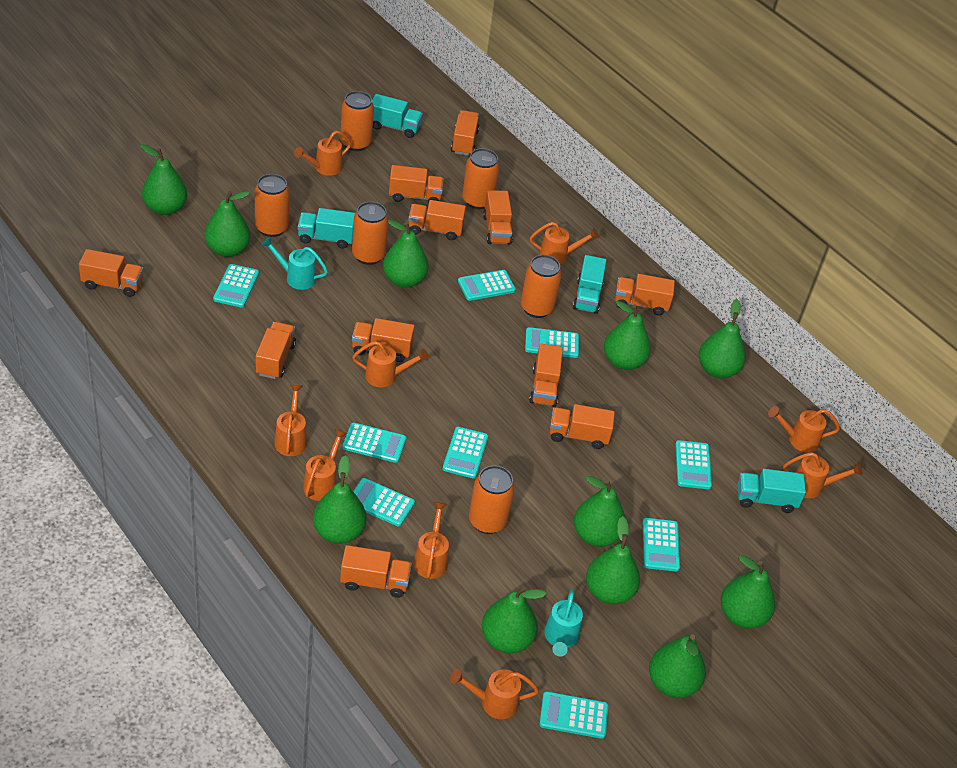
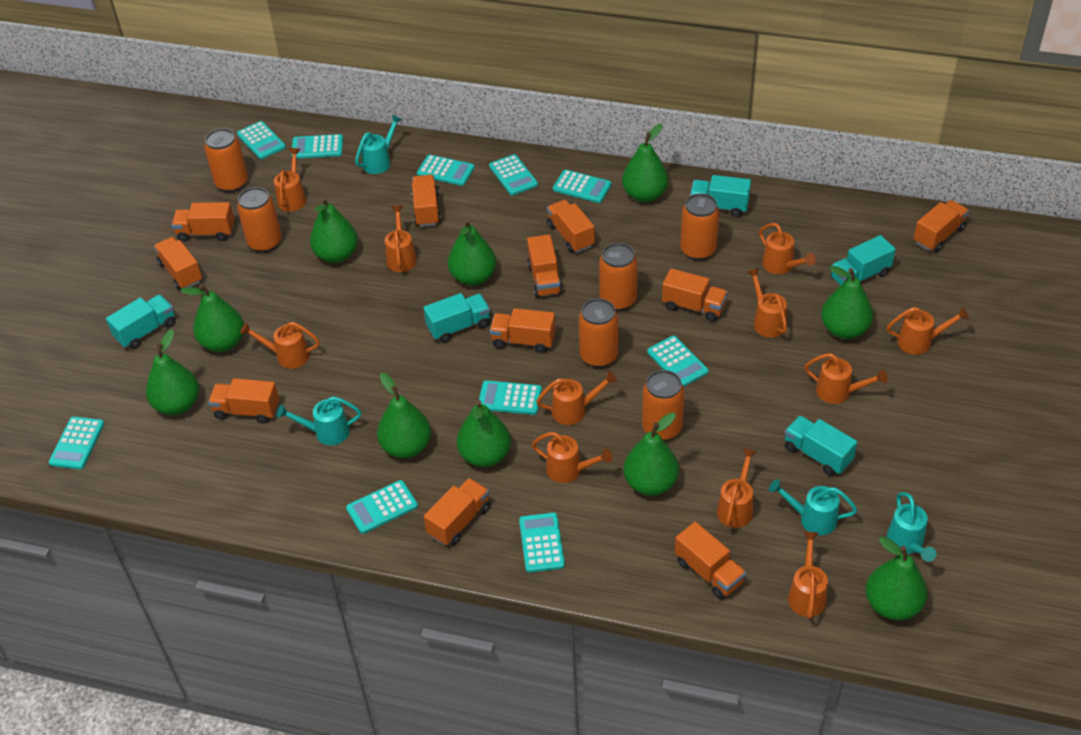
green pear: [140,144,187,215] [205,191,250,257] [313,455,367,544] [383,220,429,288] [482,586,546,653] [574,476,626,547] [586,516,640,604] [604,301,651,370] [649,634,706,698] [699,299,746,379] [721,555,775,629] = 11 -> [146,329,199,415] [180,284,244,352] [310,197,358,263] [377,373,431,458] [448,219,496,286] [457,400,511,467] [622,124,668,202] [623,412,679,496] [821,266,873,339] [866,536,927,620] = 10
orange watering can: [274,384,307,456] [294,131,351,176] [303,429,347,501] [352,341,429,387] [414,502,449,579] [450,669,539,719] [530,222,599,265] [768,406,840,452] [783,452,863,498] = 9 -> [240,322,320,369] [274,148,306,212] [385,206,417,272] [532,432,613,483] [536,371,617,425] [717,448,757,528] [747,268,787,338] [759,223,816,274] [788,532,828,619] [804,353,887,404] [887,307,969,355] = 11
turquoise calculator: [213,264,259,308] [342,422,406,463] [353,478,415,527] [443,427,488,478] [458,270,516,301] [525,327,579,358] [539,691,608,739] [643,518,680,572] [675,440,712,489] = 9 -> [49,417,104,469] [237,121,286,159] [291,134,343,159] [346,480,418,534] [417,155,475,186] [479,380,542,415] [489,154,538,195] [519,512,565,573] [553,170,612,203] [647,336,709,387] = 10
turquoise truck: [298,208,355,249] [372,94,423,138] [573,255,606,314] [738,469,806,513] = 4 -> [106,295,175,349] [423,293,490,343] [690,175,751,217] [785,415,857,476] [831,235,896,285] = 5
turquoise watering can: [261,237,328,290] [544,589,583,657] = 2 -> [277,396,361,445] [355,115,402,174] [769,479,857,535] [887,492,936,562] = 4

